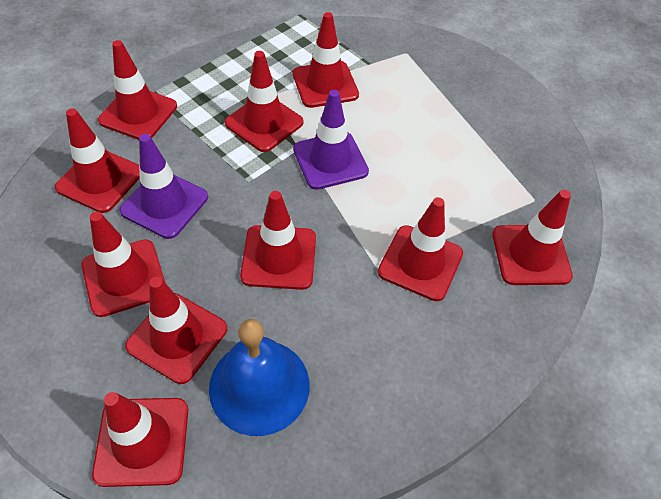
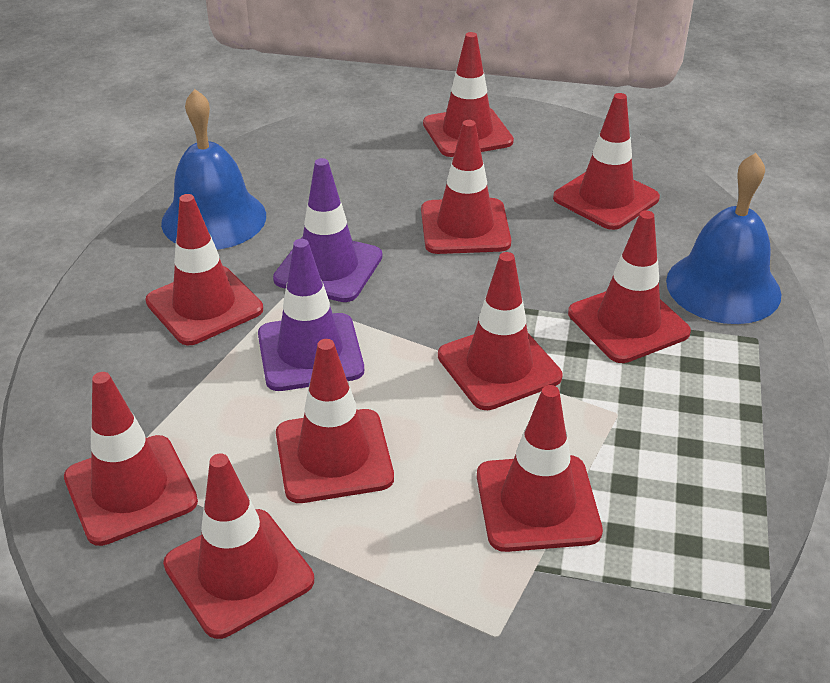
blue bell: [209,319,309,436] = 1 -> [161,89,266,250] [666,153,781,324] = 2

